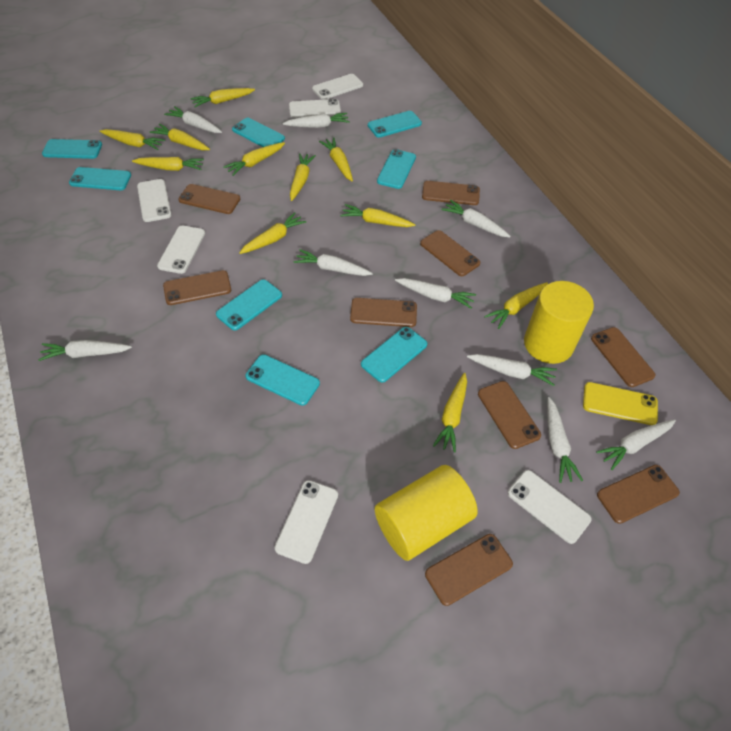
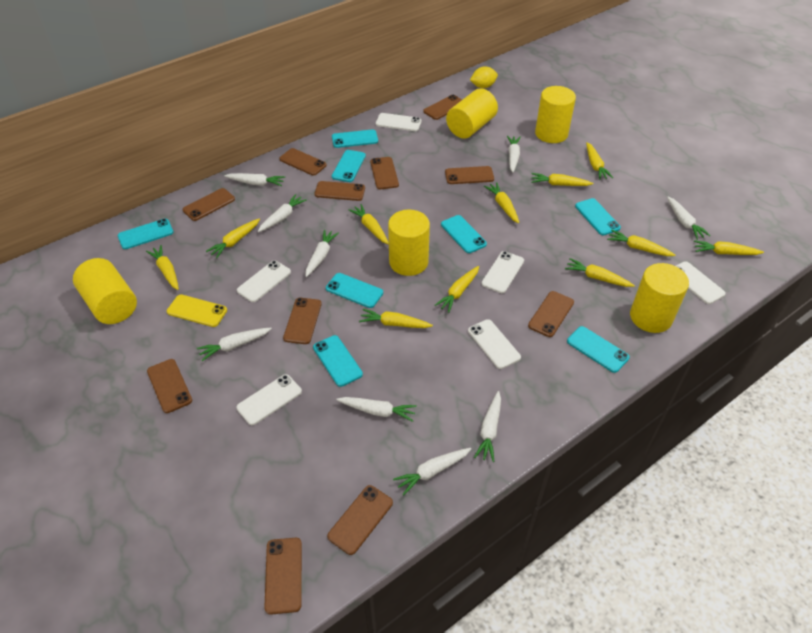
brown phone: [163,270,231,305] [178,184,240,214] [350,298,417,327] [420,230,480,276] [422,181,480,205] [425,534,513,606] [478,381,541,449] [591,327,656,387] [597,465,680,524] = 9 -> [147,359,192,413] [183,188,235,221] [264,538,302,615] [279,148,327,176] [283,298,322,344] [315,181,365,201] [327,485,393,555] [370,157,399,189] [423,95,462,120] [445,166,494,184] [528,291,574,337] = 11
yellow cylinder: [374,465,478,561] [524,281,594,364] = 2 -> [73,258,137,324] [388,210,430,276] [446,88,498,139] [535,86,576,143] [630,263,689,333] = 5
yellow lemon: none = 0 -> [470,66,498,88] = 1

